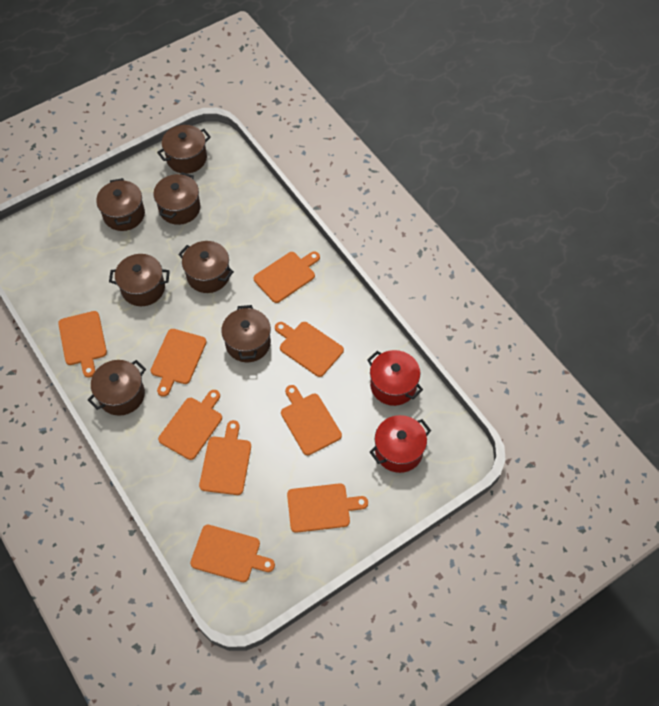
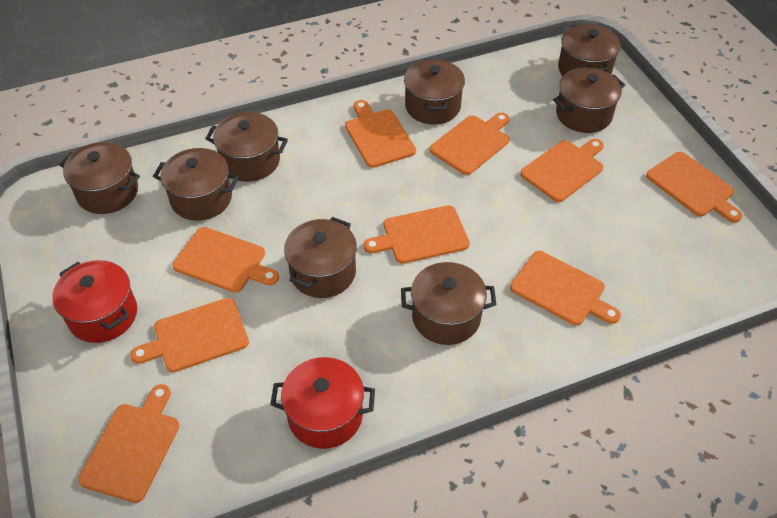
brown pot: [88,360,146,416] [96,178,145,231] [109,254,170,306] [153,172,200,225] [157,125,211,174] [178,241,234,293] [221,305,271,362] = 7 -> [59,142,140,214] [153,148,239,221] [205,112,288,182] [284,217,357,298] [401,262,496,345] [404,59,465,125] [553,67,625,133] [558,24,621,76] = 8

